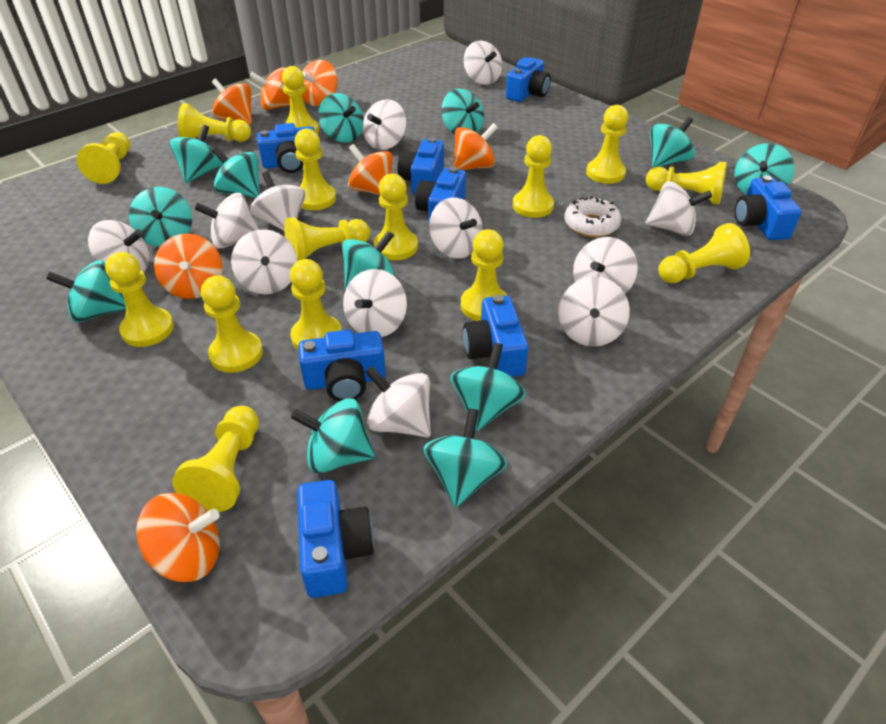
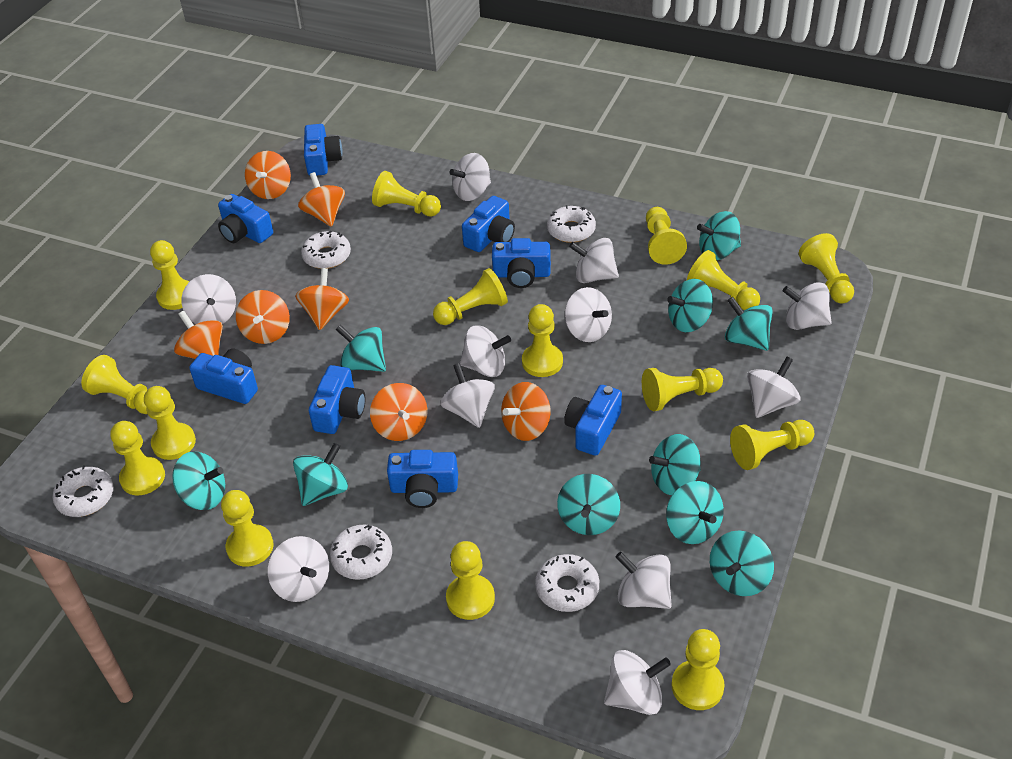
turquoise spinning top: [46,260,126,322] [129,187,192,247] [170,125,223,183] [212,146,260,198] [291,398,375,474] [318,93,364,142] [342,231,395,291] [423,408,507,508] [441,89,484,135] [450,343,526,432] [650,117,695,168] [734,143,795,195] = 12 -> [172,451,225,510] [293,443,348,506] [335,325,386,372] [557,474,620,535] [649,434,701,495] [666,481,724,544] [667,279,713,332] [697,211,741,260] [710,531,774,596] [725,297,773,351] = 10
white donut: [564,196,621,237] = 1 -> [53,465,113,517] [301,231,351,269] [330,524,392,580] [535,554,599,612] [547,205,596,243] = 5
white spinning top: [88,220,150,273] [194,193,259,249] [231,229,297,294] [250,171,305,231] [343,269,407,337] [363,99,406,150] [365,366,431,437] [429,198,483,259] [464,41,502,85] [558,277,630,347] [573,237,638,294] [645,181,712,236] = 12 -> [182,274,236,324] [268,536,329,602] [440,363,495,428] [449,153,491,201] [460,325,511,377] [565,287,612,342] [569,238,619,283] [604,650,671,715] [616,552,672,609] [747,357,800,418] [783,282,832,330] = 11

